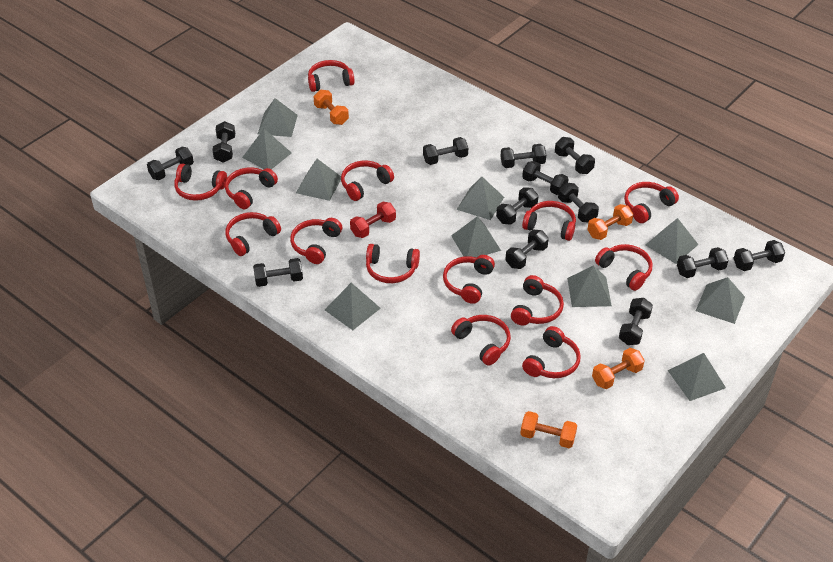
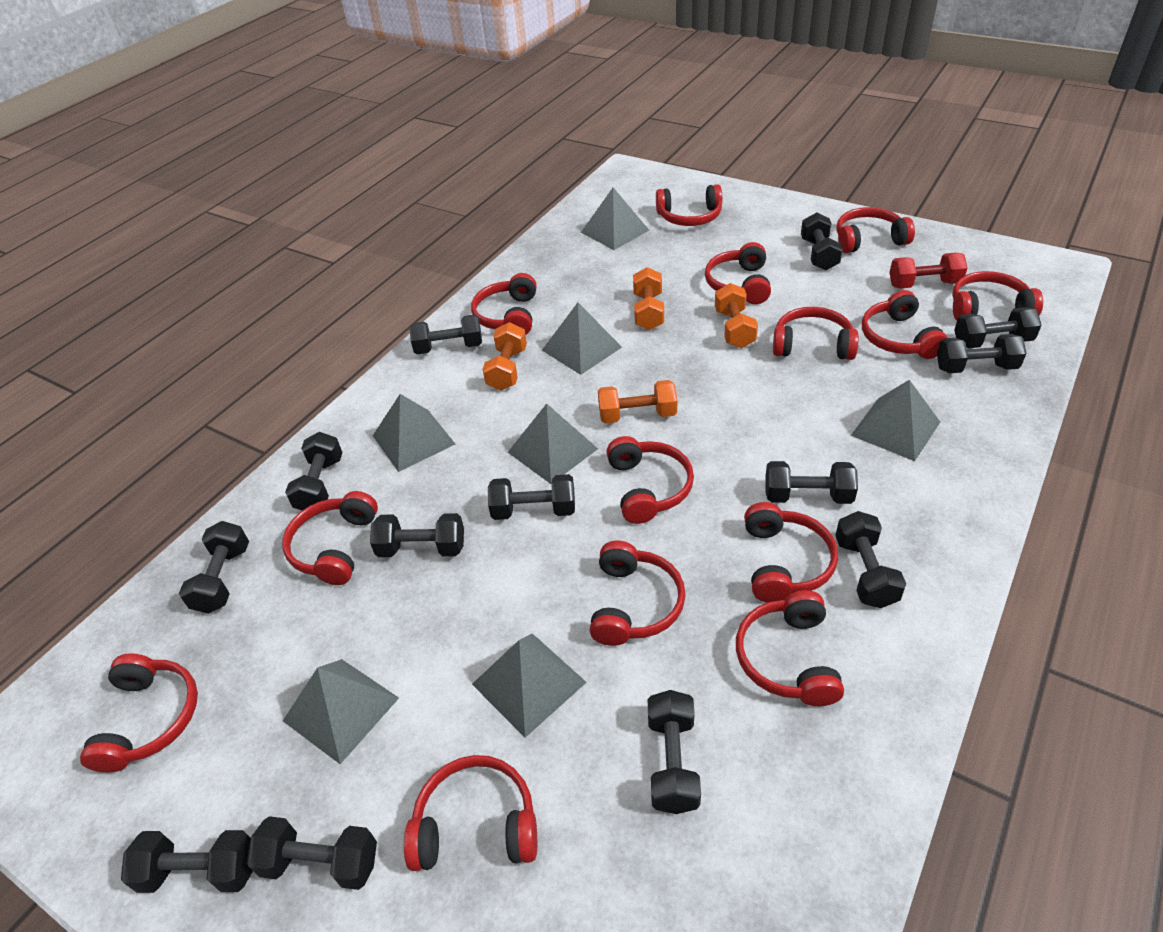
grey pyramid: [242,129,292,169] [258,98,298,137] [296,159,341,201] [325,283,381,330] [451,216,501,258] [456,177,504,220] [567,265,612,307] [645,218,699,264] [668,353,726,401] [696,277,745,324] = 10 -> [283,659,399,764] [373,394,455,472] [472,633,587,738] [508,404,598,484] [542,303,622,375] [581,188,649,250] [851,380,940,461] = 7

